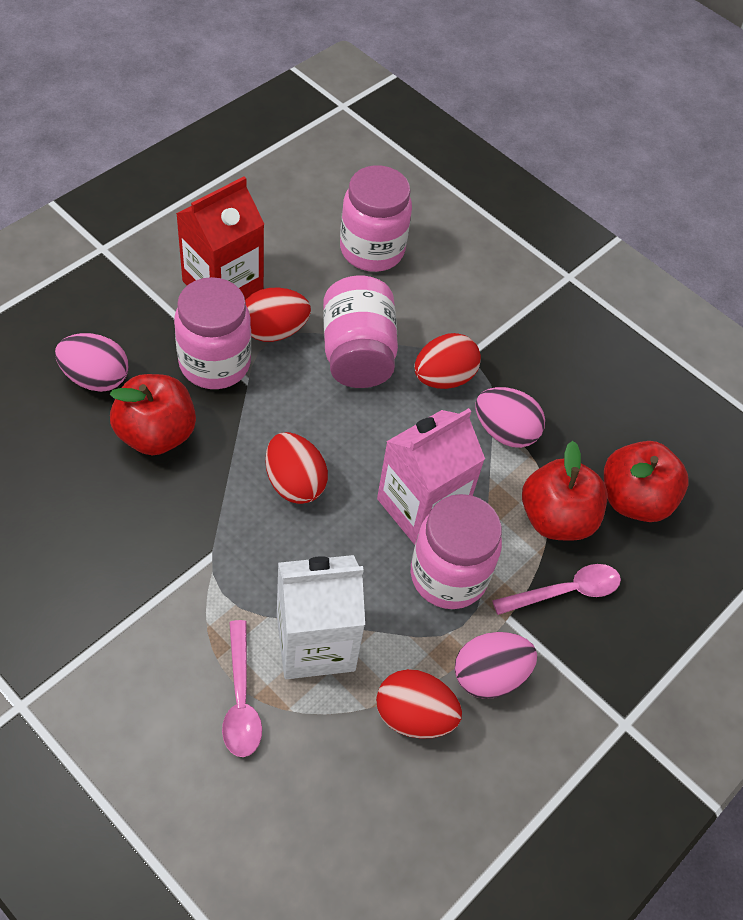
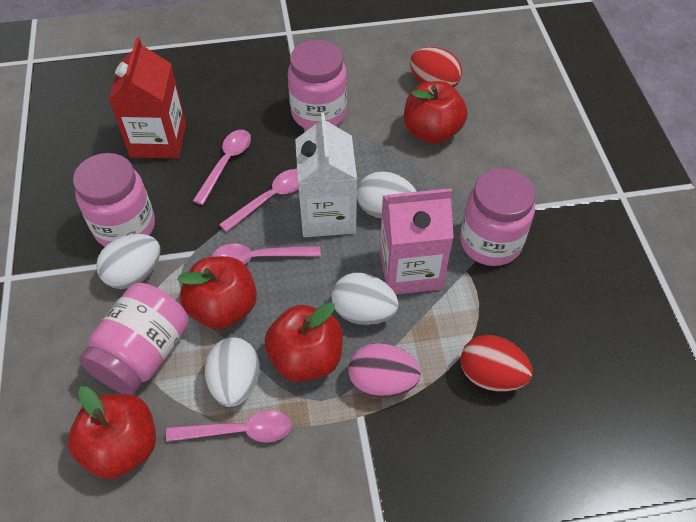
pink egg: [55,333,128,392] [455,632,537,699] [476,387,545,448] = 3 -> [348,343,421,398] = 1
pink spoon: [222,620,262,757] [492,564,621,615] = 2 -> [166,410,292,442] [193,130,251,205] [212,244,321,264] [219,169,298,232] = 4
red apple: [110,374,196,455] [522,441,608,541] [604,441,688,522] = 3 -> [68,386,156,479] [177,256,257,329] [265,302,343,382] [404,81,467,144] = 4
red egg: [245,288,311,342] [265,432,328,504] [376,669,462,739] [414,333,481,389] = 4 -> [410,47,462,87] [461,335,533,392] = 2
white egg: none = 0 -> [96,234,160,289] [205,337,260,407] [331,273,399,325] [357,171,417,218] = 4

